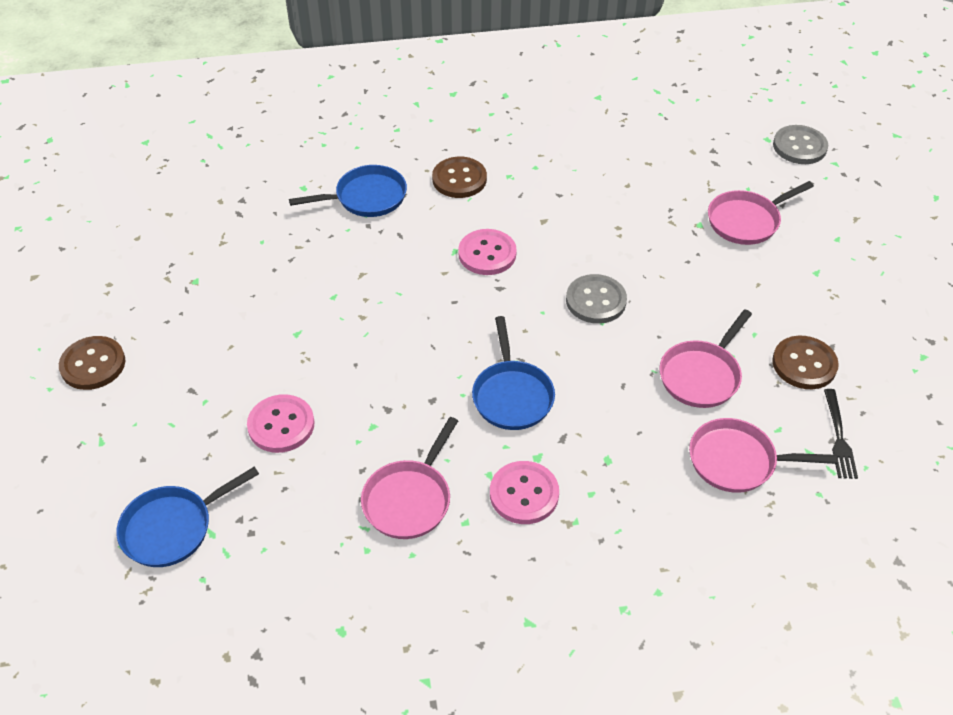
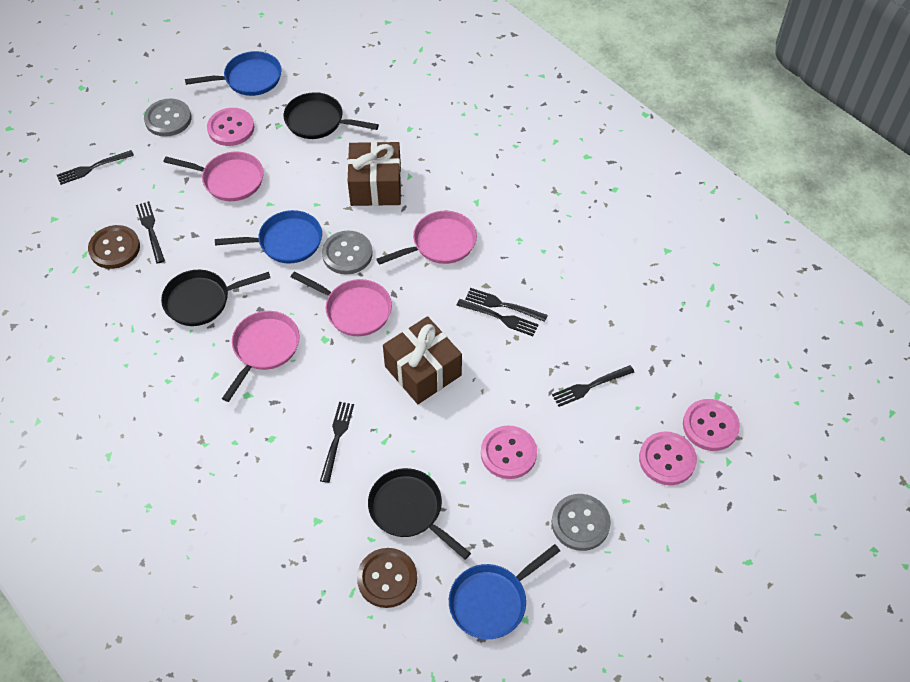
black fork: [824,389,858,479] = 1 -> [57,150,134,185] [136,201,165,264] [320,402,354,483] [457,299,539,336] [465,288,548,322] [552,365,634,407] = 6
black pan: none = 0 -> [161,270,270,326] [284,92,379,139] [368,468,471,560] = 3
brown button: [59,336,125,390] [432,157,487,198] [772,336,839,389] = 3 -> [88,225,140,269] [357,548,417,608] = 2
brown gift: none = 0 -> [348,142,401,206] [383,316,462,404] = 2
grey button: [566,274,627,324] [773,125,828,164] = 2 -> [144,98,192,137] [322,230,373,275] [551,494,611,551] = 3
pink button: [247,394,315,453] [458,229,517,275] [490,461,559,524] = 3 -> [207,108,254,146] [481,425,537,479] [639,431,697,485] [683,399,740,451] = 4

